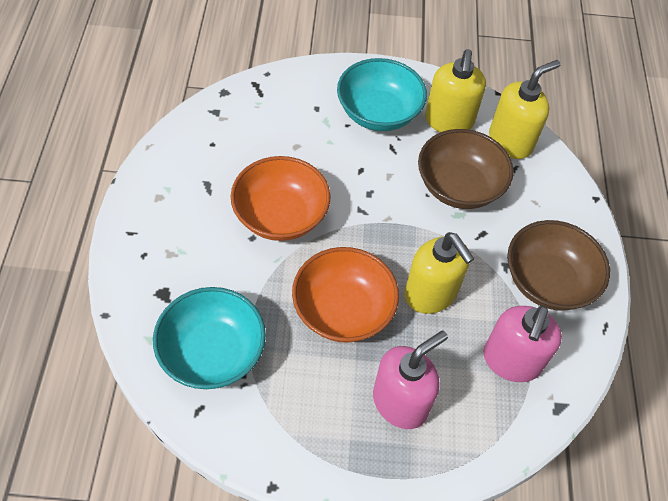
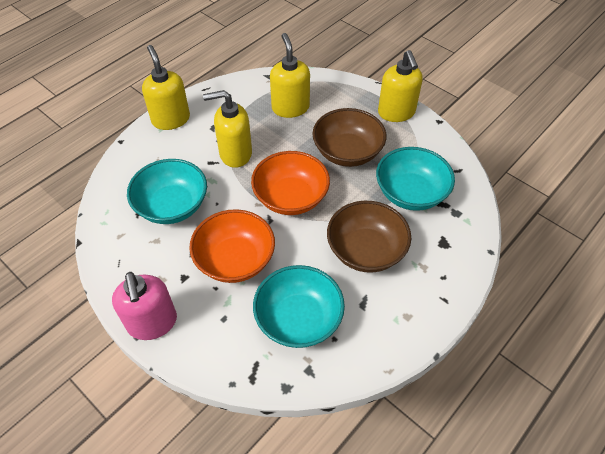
pink soap dispenser: [373,331,448,429] [483,305,562,382] = 2 -> [112,272,177,340] = 1
turquoise bowl: [153,287,266,389] [337,58,427,131] = 2 -> [127,159,207,224] [253,265,345,348] [376,147,455,211] = 3
yellow soap dispenser: [404,232,474,314] [425,49,486,132] [489,60,560,159] = 3 -> [142,45,190,130] [203,90,252,168] [270,33,310,118] [378,50,423,122] = 4

